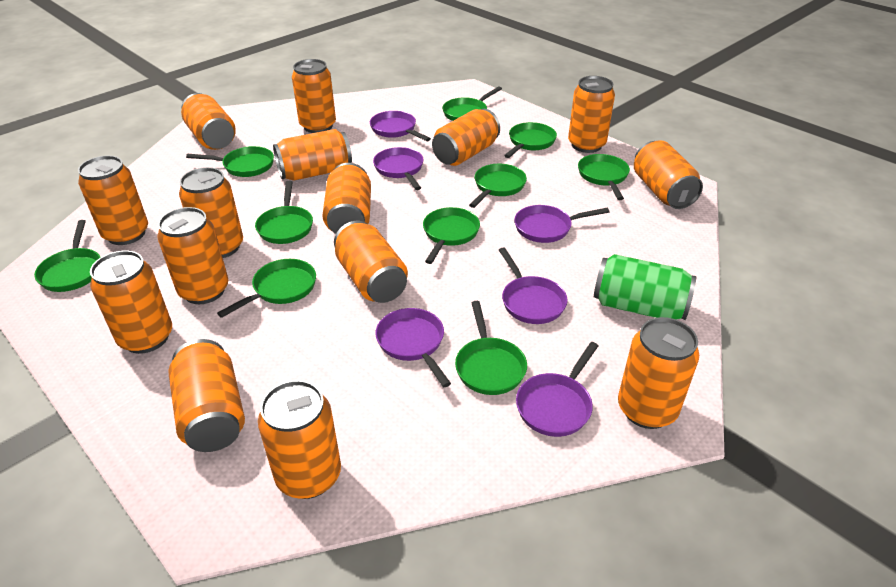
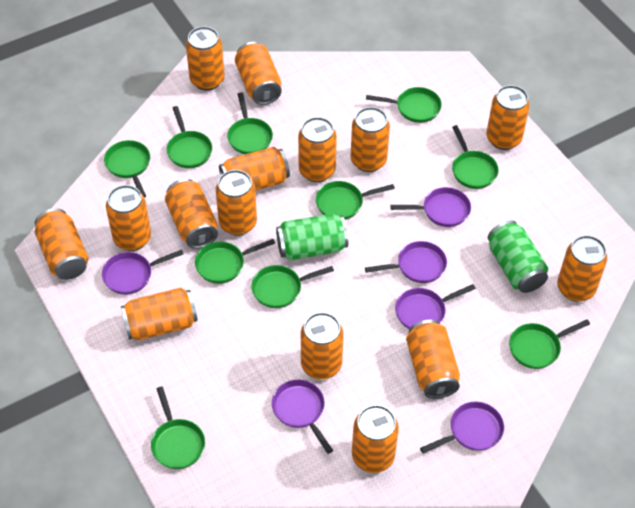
green can: [594,254,696,320] = 1 -> [276,214,348,260] [488,220,548,293] = 2

